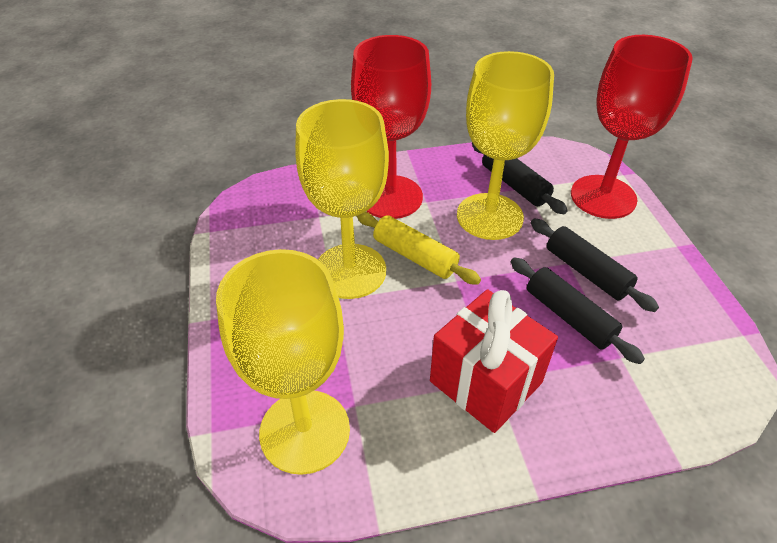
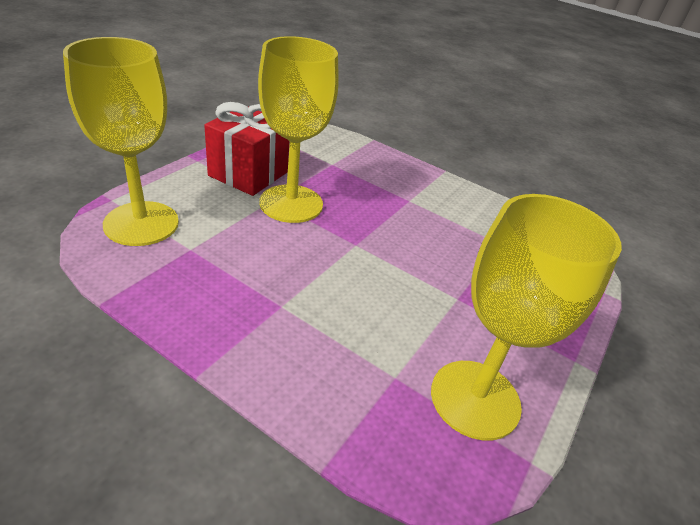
black rolling pin: [472,143,568,214] [511,257,645,364] [531,219,659,312] = 3 -> none = 0
red goblet: [351,35,431,219] [571,35,693,219] = 2 -> none = 0
yellow rolling pin: [357,212,481,285] = 1 -> none = 0

